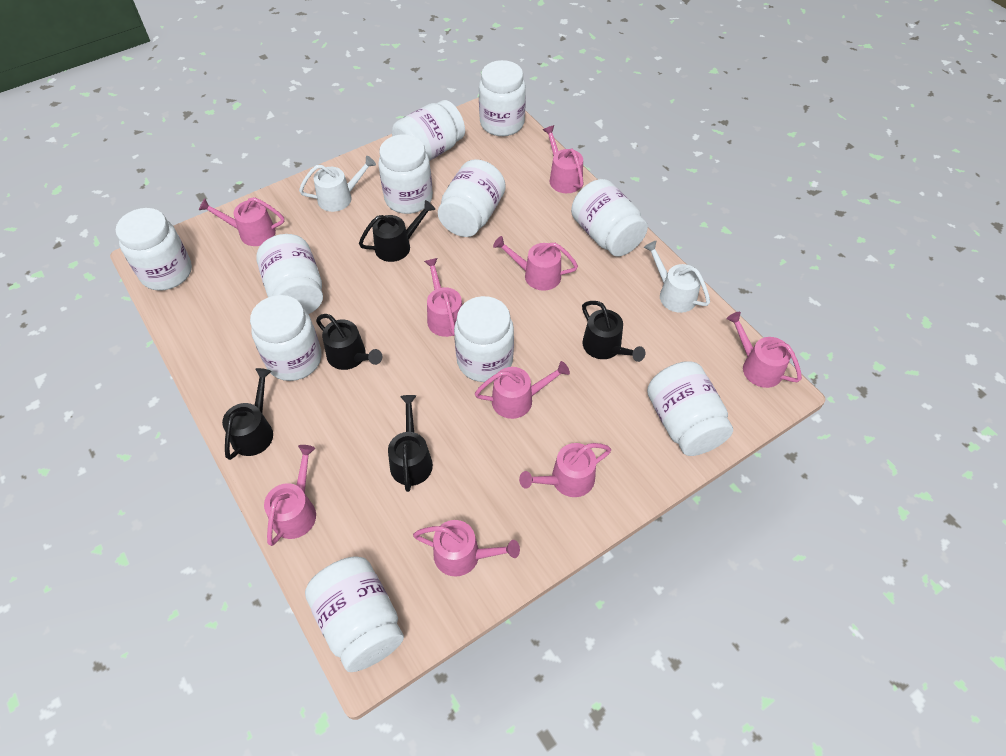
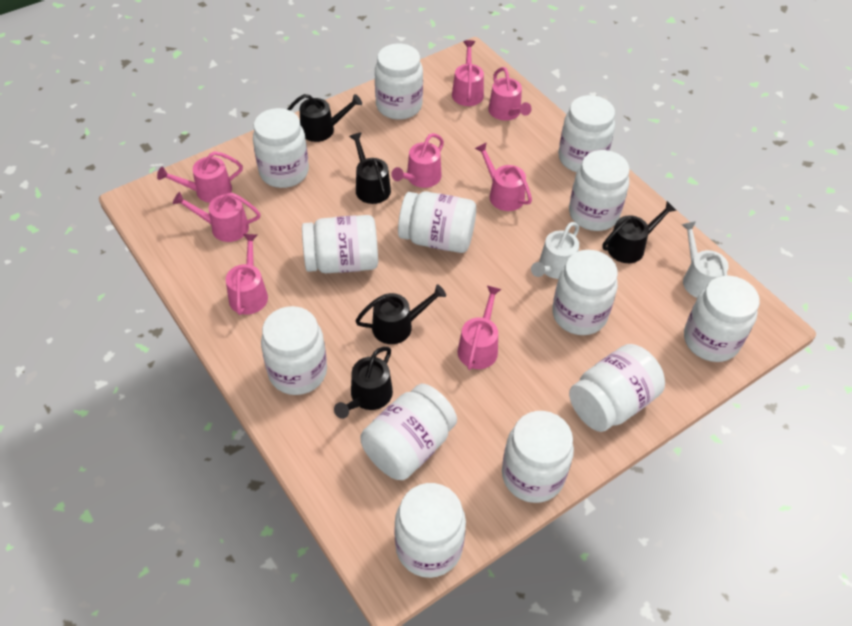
pink watering can: [199,197,284,246] [264,445,316,546] [413,520,520,577] [424,258,462,337] [475,361,570,419] [493,236,578,291] [519,443,611,497] [543,125,584,193] [727,312,802,388] = 9 -> [157,151,243,203] [173,192,261,242] [226,234,268,315] [391,133,444,188] [452,40,484,106] [458,286,501,370] [475,142,532,211] [488,67,532,121] = 8
white jar: [115,208,192,291] [250,295,321,381] [256,234,323,314] [305,556,404,672] [378,134,433,214] [392,100,465,161] [438,159,506,237] [454,296,514,382] [479,60,526,136] [571,179,648,257] [647,361,733,456] = 11 -> [253,108,309,188] [261,306,327,395] [302,215,378,273] [361,384,457,480] [375,44,423,120] [394,483,466,578] [398,191,476,253] [502,411,574,503] [552,250,618,335] [558,95,615,172] [569,150,630,231] [569,344,665,432] [684,276,760,362] = 13

